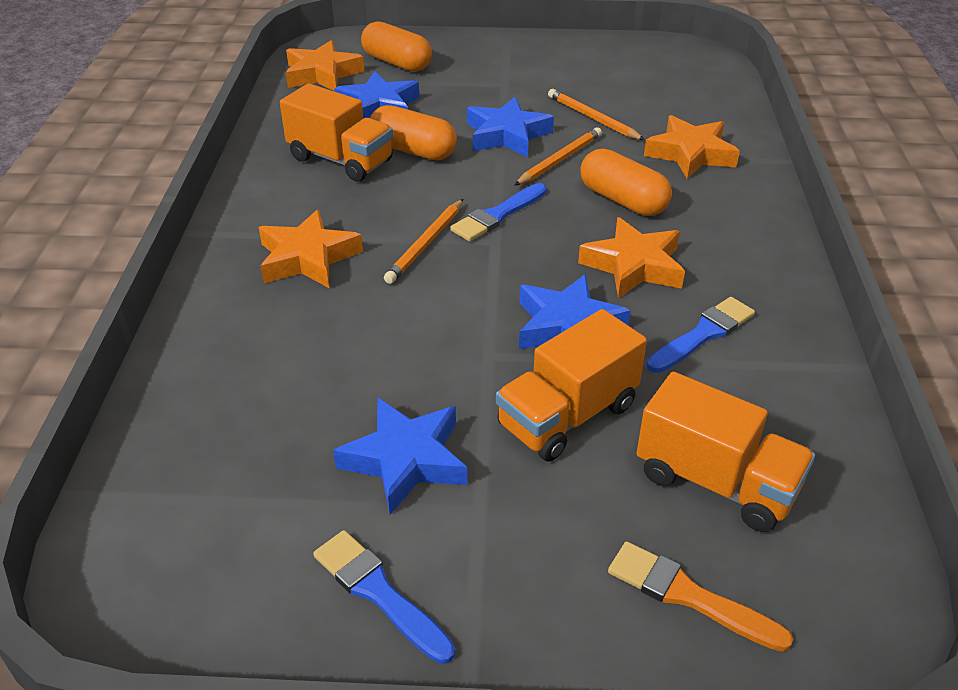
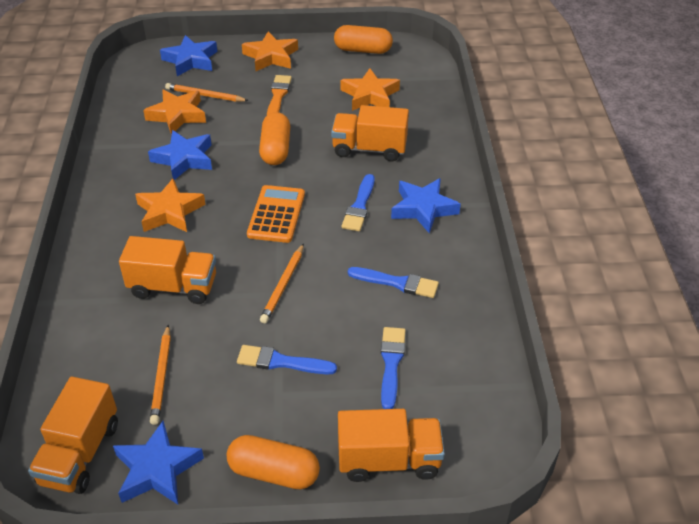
blue brush: [313,530,455,664] [450,183,547,242] [647,297,755,373] = 3 -> [237,345,337,374] [341,174,375,231] [348,267,439,298] [381,327,406,409] = 4
orange calculator: none = 0 -> [247,185,305,243] = 1
orange truck: [280,83,393,182] [496,309,647,462] [636,372,815,532] = 3 -> [28,377,118,494] [119,236,216,304] [331,105,409,161] [338,409,445,482] = 4

